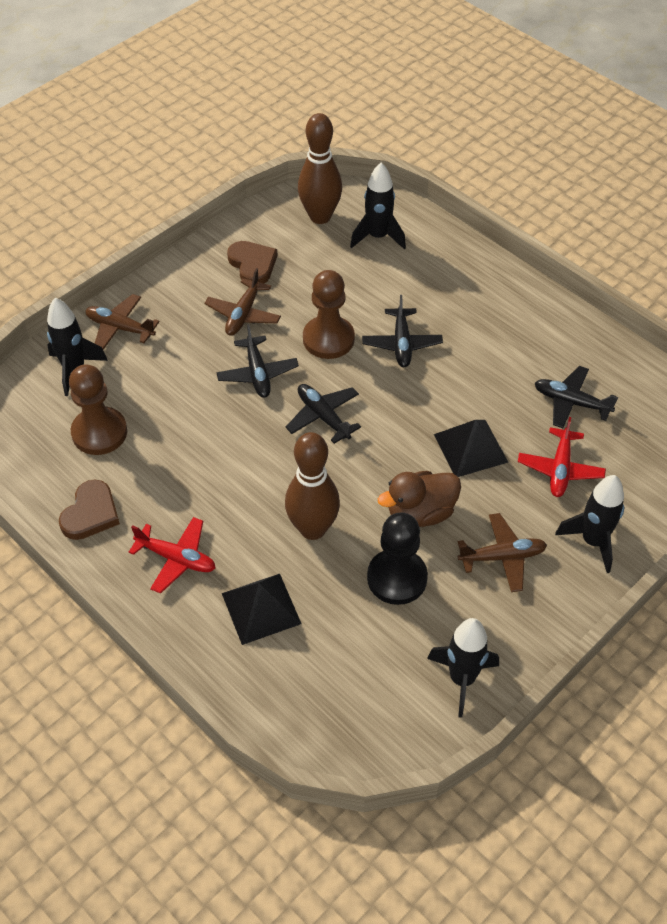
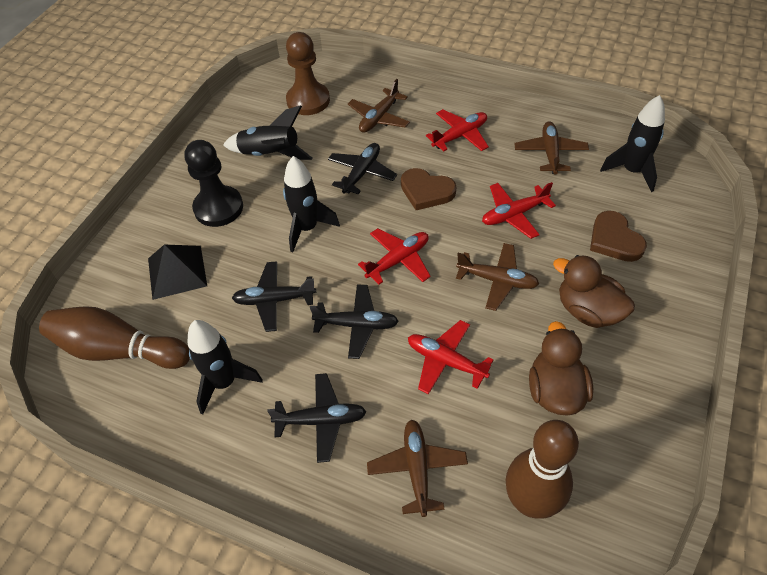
black pyramid: [222,574,302,645] [434,420,508,477] = 2 -> [148,245,207,300] = 1
brown duck: [378,471,461,527] = 1 -> [529,321,593,416] [553,255,635,328] = 2
brown pawn: [69,364,127,455] [303,270,355,359] = 2 -> [286,32,330,115] = 1
brown plane: [85,294,160,350] [204,268,281,336] [458,513,547,592] = 3 -> [348,79,410,133] [367,420,468,517] [456,243,539,311] [514,121,589,174] = 4
red plane: [129,517,216,593] [518,417,606,497] = 2 -> [358,228,431,285] [408,320,494,394] [426,109,489,151] [482,182,556,239] = 4

